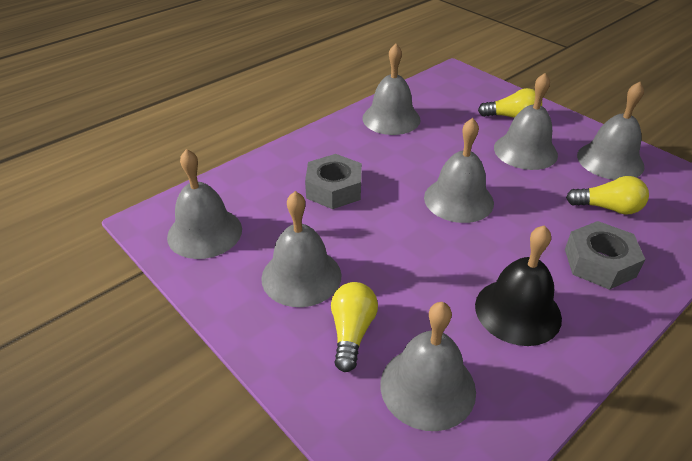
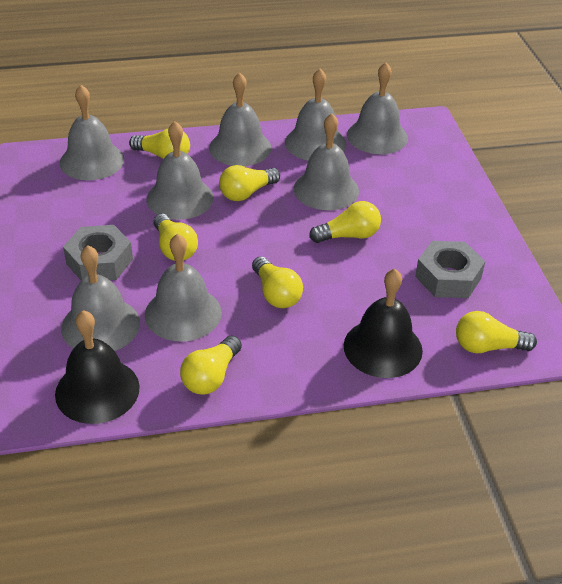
black bell: [475,225,562,346] = 1 -> [55,310,140,424] [344,269,423,378] = 2
grey bell: [167,149,242,259] [261,191,341,307] [362,44,421,135] [380,302,476,431] [424,118,494,223] [494,73,558,170] [577,82,644,180] = 7 -> [60,85,124,180] [61,245,140,351] [145,234,222,342] [146,121,213,220] [209,72,271,166] [285,69,346,160] [294,113,359,210] [347,62,408,154] = 8
yellow light bulb: [331,282,378,372] [478,88,542,118] [566,176,649,215] = 3 -> [129,128,190,159] [153,214,198,261] [180,335,242,395] [219,165,280,201] [252,256,303,308] [309,201,381,243] [456,311,537,353] = 7

